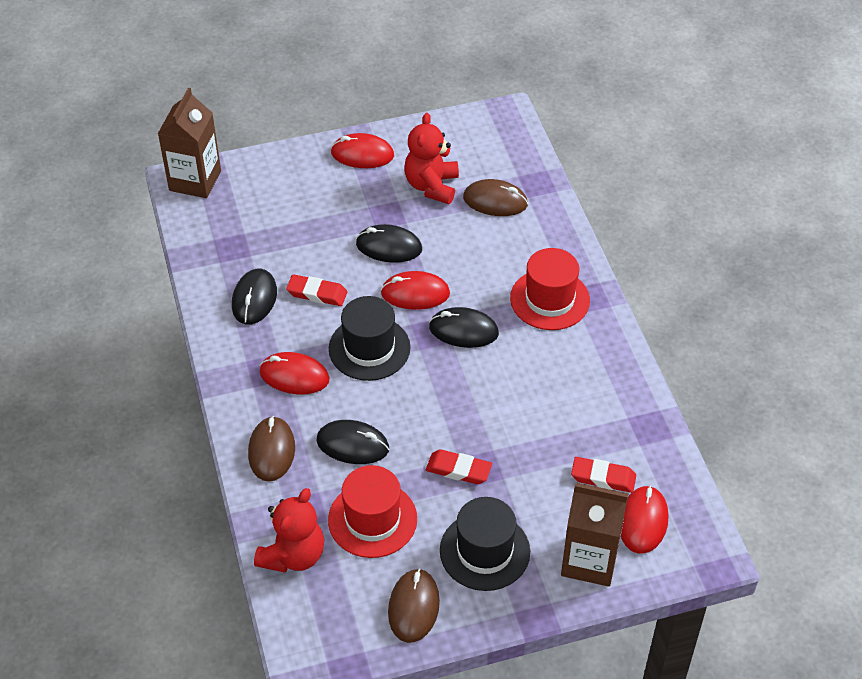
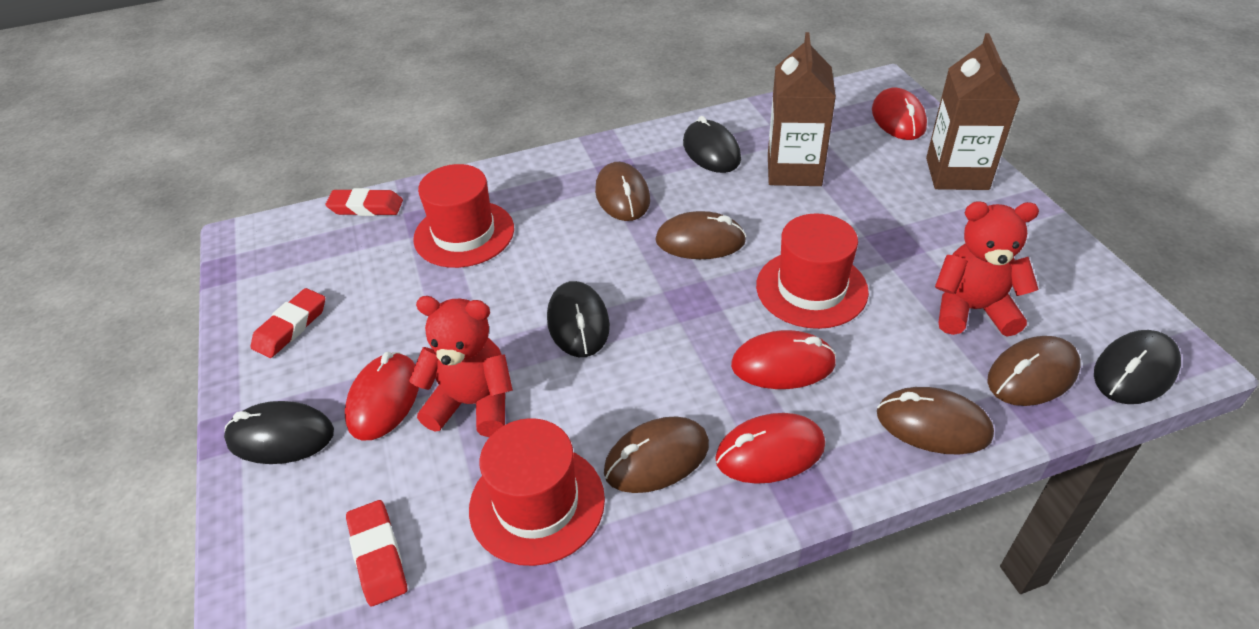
black hat: [329,296,411,381] [440,497,530,591] = 2 -> none = 0
brown mouse: [248,416,295,482] [388,568,440,643] [463,179,528,216] = 3 -> [595,162,650,221] [604,416,709,493] [655,211,747,259] [877,387,994,455] [987,336,1081,406] = 5
red hat: [328,465,417,558] [510,248,590,330] = 2 -> [413,164,514,268] [469,418,605,566] [756,213,869,329] = 3

